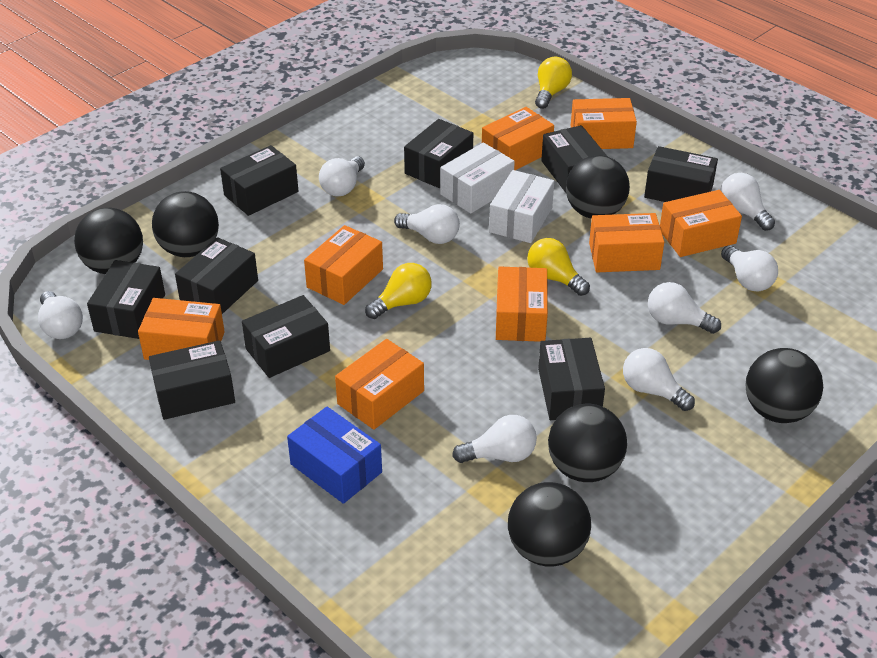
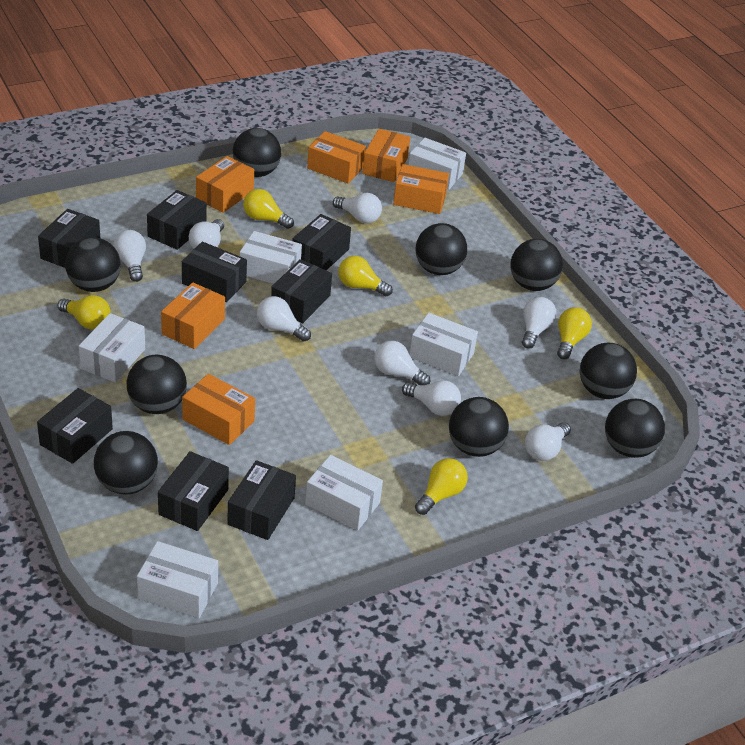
black ball: [74,208,143,274] [152,191,219,257] [508,482,591,567] [548,404,627,482] [566,155,630,219] [746,348,823,423] = 6 -> [65,237,121,292] [94,431,158,495] [127,355,187,414] [233,128,281,177] [415,223,467,275] [449,397,509,457] [510,239,563,291] [580,343,637,399] [605,399,665,458] = 9
black box: [87,260,165,339] [149,340,235,420] [175,237,258,314] [220,145,298,216] [242,295,330,378] [404,119,473,188] [538,338,605,420] [541,125,608,193] [644,146,718,202] = 9 -> [37,388,113,464] [38,209,100,268] [147,190,207,250] [158,451,229,531] [182,242,247,302] [227,460,296,540] [271,259,332,323] [292,214,351,270] = 8
blue box: [287,407,382,504] = 1 -> none = 0
orange box: [138,298,225,360] [304,225,383,305] [335,339,424,430] [482,107,554,170] [496,266,548,342] [571,98,637,149] [589,213,664,272] [660,190,742,257] = 8 -> [161,282,225,349] [182,374,255,445] [196,156,254,213] [307,131,366,184] [362,129,410,182] [393,164,449,214] = 6
white box: [440,143,515,213] [489,170,554,243] = 2 -> [79,313,145,382] [137,541,218,619] [240,231,302,284] [305,455,383,531] [408,138,466,190] [409,313,478,376] = 6
yellow light bulb: [365,263,432,319] [527,238,590,296] [535,57,572,109] = 3 -> [58,295,111,330] [243,189,294,229] [338,256,393,296] [415,458,468,515] [557,307,592,359] = 5

